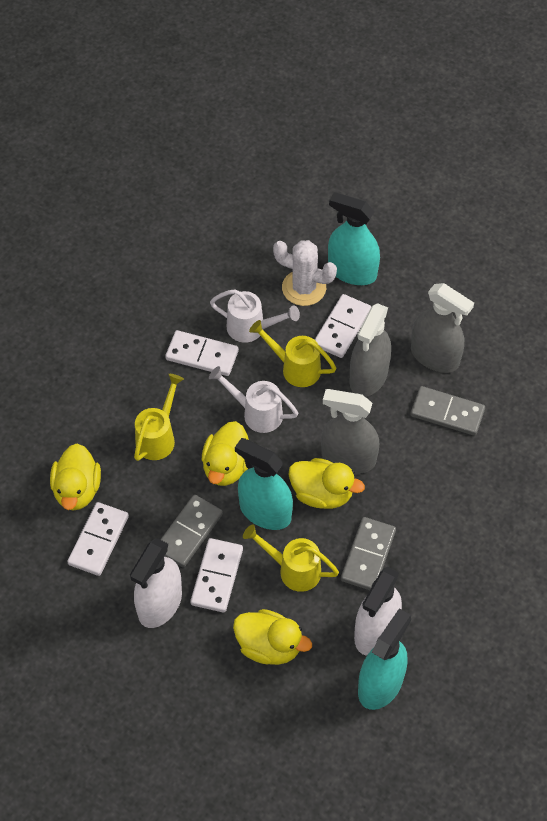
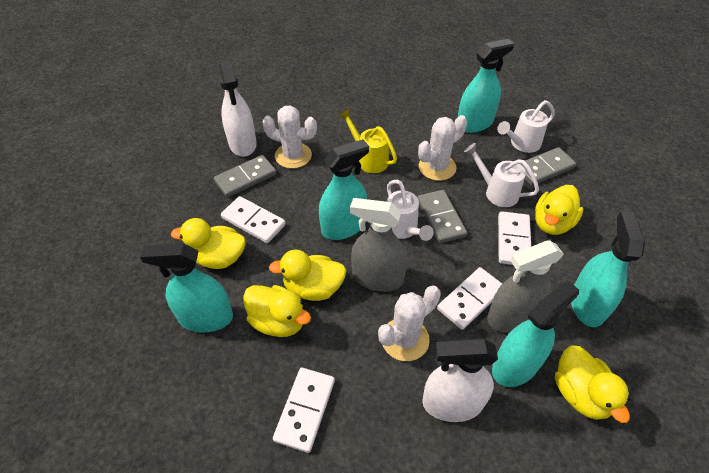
grey spray bottle: [321,389,379,474] [349,303,391,397] [411,283,474,373] = 3 -> [350,198,407,292] [487,240,564,333] = 2
turquoise spray bottle: [235,438,293,530] [328,192,380,285] [358,608,411,710] = 3 -> [140,243,233,333] [319,139,369,240] [458,39,514,133] [492,280,579,387] [571,211,645,327] = 5
white cactus: [273,240,337,306] = 1 -> [262,105,317,169] [378,285,441,361] [418,115,467,181] = 3
white watering can: [209,366,298,433] [210,289,300,343] = 2 -> [387,180,434,241] [464,143,539,207] [497,100,555,153] = 3
yellow duck: [50,444,101,511] [202,421,249,486] [233,609,312,665] [289,458,365,509] = 4 -> [171,218,246,269] [243,285,311,337] [269,250,346,301] [535,185,584,235] [555,345,630,423] = 5
yellow watering can: [134,374,184,461] [243,524,339,592] [249,320,337,387] = 3 -> [339,109,397,173] = 1

